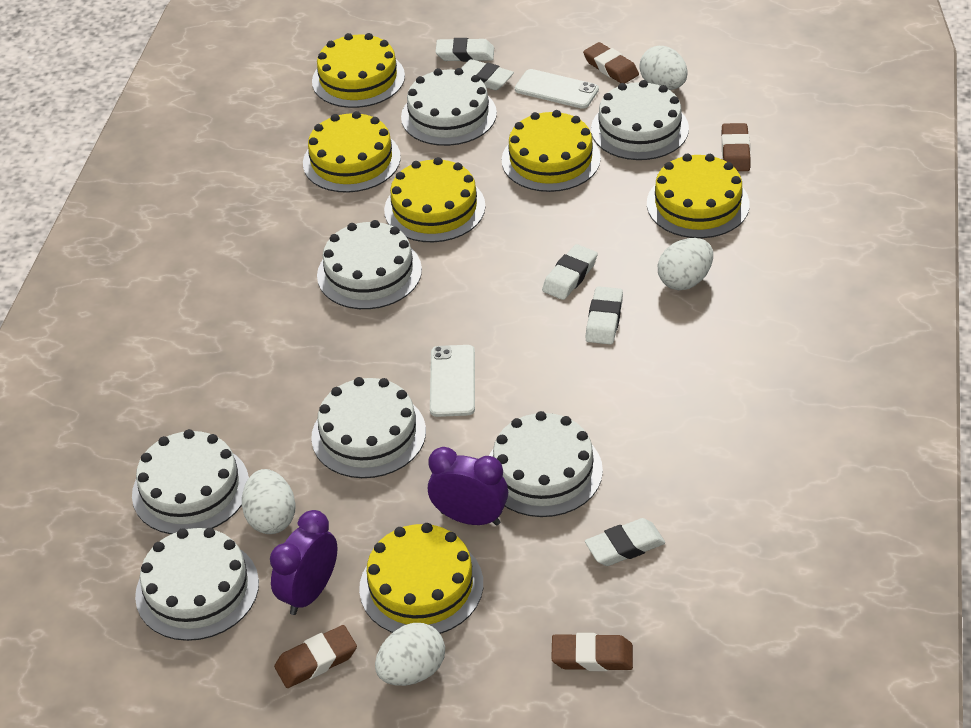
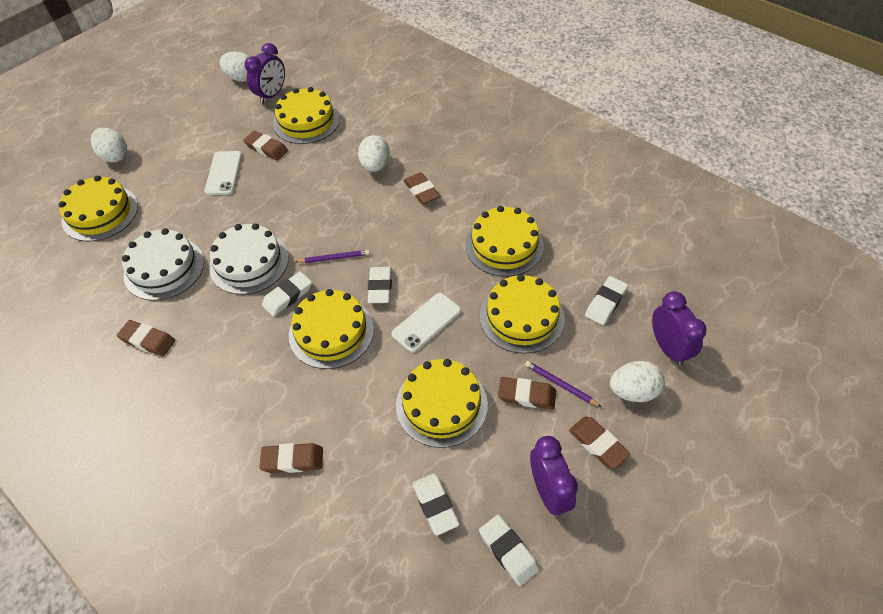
brown eraser: [274,625,357,688] [551,633,633,671] [583,42,639,83] [722,123,750,171] = 4 -> [117,320,175,357] [243,131,288,161] [259,443,323,473] [404,172,440,204] [498,377,556,409] [569,417,630,469] = 6
purple clock: [270,510,338,615] [428,447,508,526] = 2 -> [245,43,285,104] [530,436,578,516] [652,291,707,366] = 3
purple pencil: none = 0 -> [295,250,370,263] [525,361,602,407] = 2
white cake: [132,429,249,534] [135,528,259,641] [311,377,426,478] [317,220,422,309] [401,68,497,146] [489,411,603,517] [591,80,689,160] = 7 -> [122,228,204,301] [209,223,289,295] = 2

